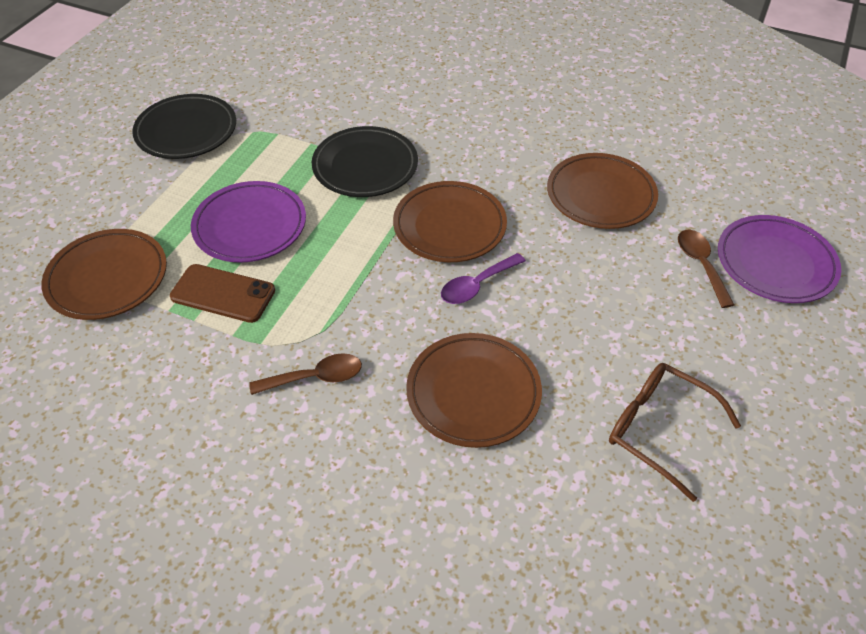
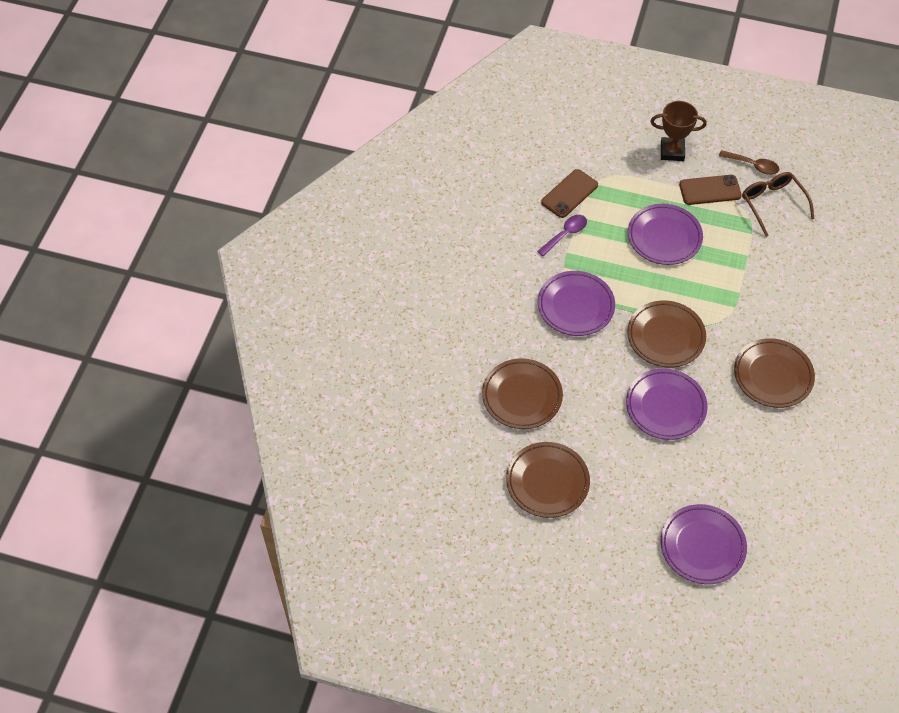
black plate: [132,94,236,159] [312,126,418,197] = 2 -> none = 0
brown phone: [170,264,275,323] = 1 -> [541,169,598,218] [679,175,742,205] = 2
brown spoon: [249,353,362,395] [678,230,734,308] = 2 -> [719,150,779,175] = 1
brown trophy: none = 0 -> [650,101,707,161] = 1
purple plate: [191,181,306,263] [718,215,841,303] = 2 -> [538,271,615,336] [626,368,708,440] [628,204,703,265] [661,504,747,584] = 4

